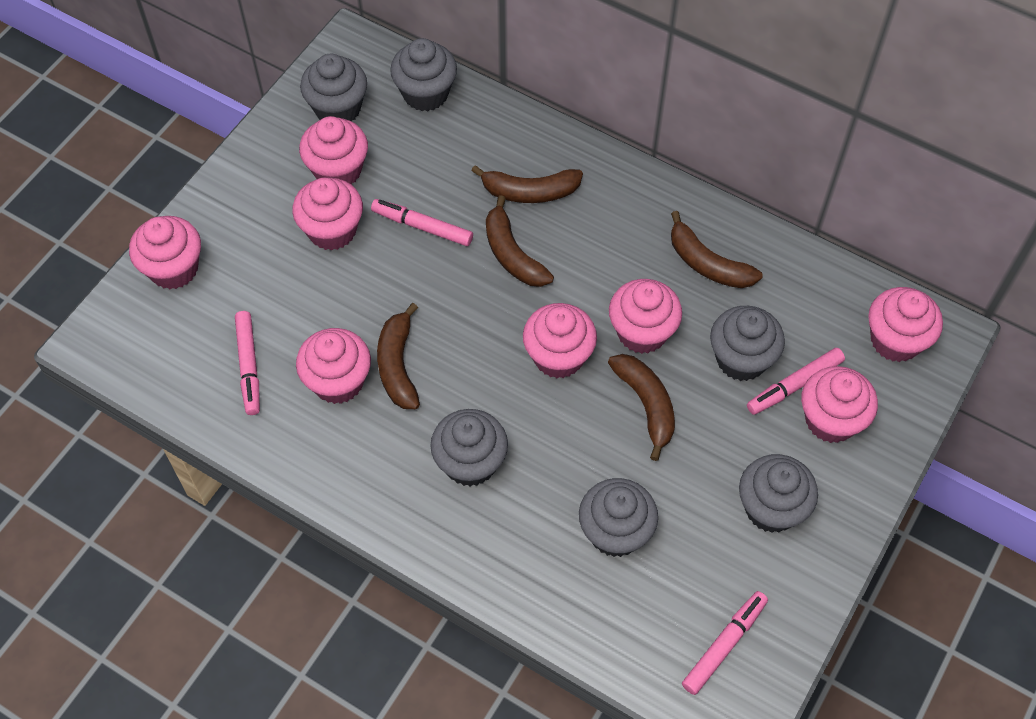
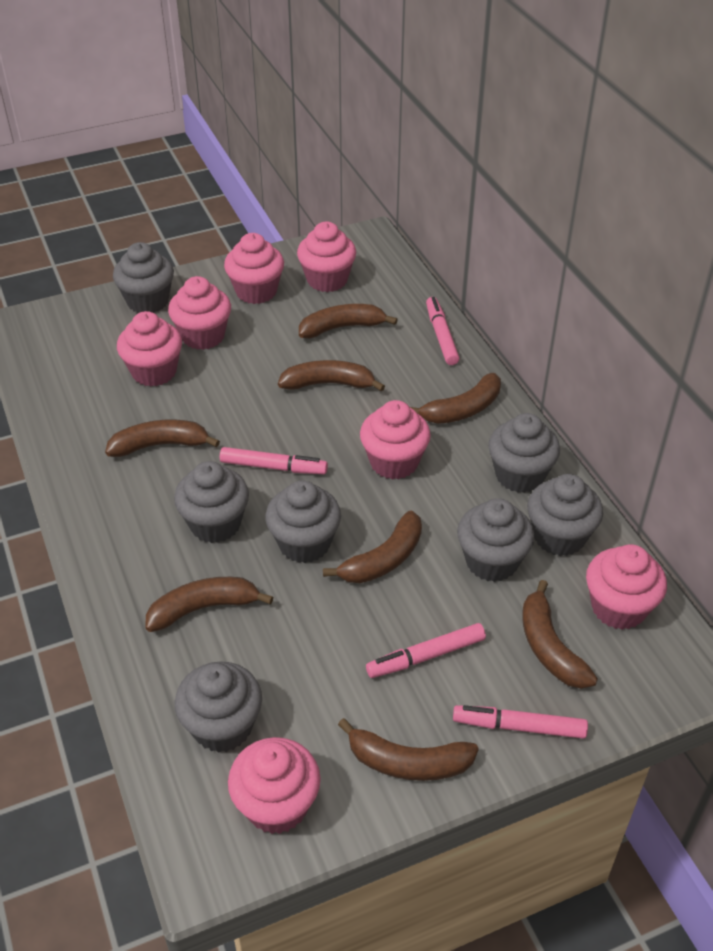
brown banana: [377,303,420,409] [471,165,583,203] [486,195,554,287] [608,354,675,461] [671,211,762,288] = 5 -> [105,420,220,457] [146,577,273,632] [278,360,385,392] [299,304,398,338] [323,510,422,583] [338,718,479,781] [410,373,501,424] [522,580,598,688] = 8
grey cupcake: [300,53,367,121] [390,38,457,111] [431,409,508,487] [579,478,658,557] [710,306,785,381] [739,454,818,533] = 6 -> [113,242,174,313] [174,461,249,543] [175,661,262,753] [265,481,341,563] [457,498,535,582] [488,413,560,493] [527,474,603,556] = 7
pink cupcake: [129,216,201,289] [292,177,363,251] [296,328,371,404] [299,116,368,185] [523,303,597,379] [609,279,682,354] [801,366,878,443] [868,287,943,362] = 8 -> [117,311,182,387] [168,276,231,350] [224,233,284,304] [228,737,321,834] [297,221,356,292] [360,400,431,480] [586,544,667,630] = 7

